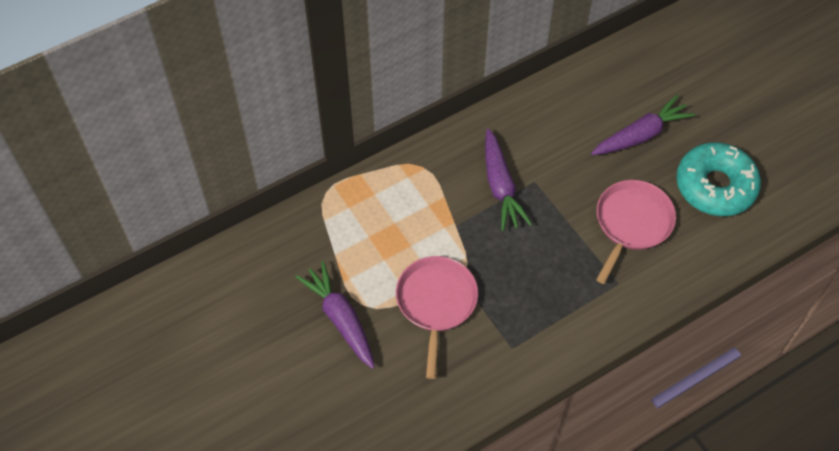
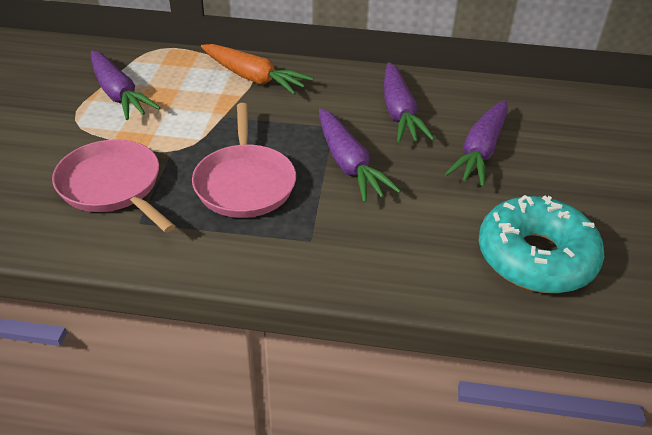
orange carrot: none = 0 -> [201,44,313,95] = 1
purple carrot: [296,261,375,369] [485,129,532,231] [591,95,695,155] = 3 -> [91,50,161,120] [319,108,401,203] [384,62,435,143] [445,100,508,187] = 4

